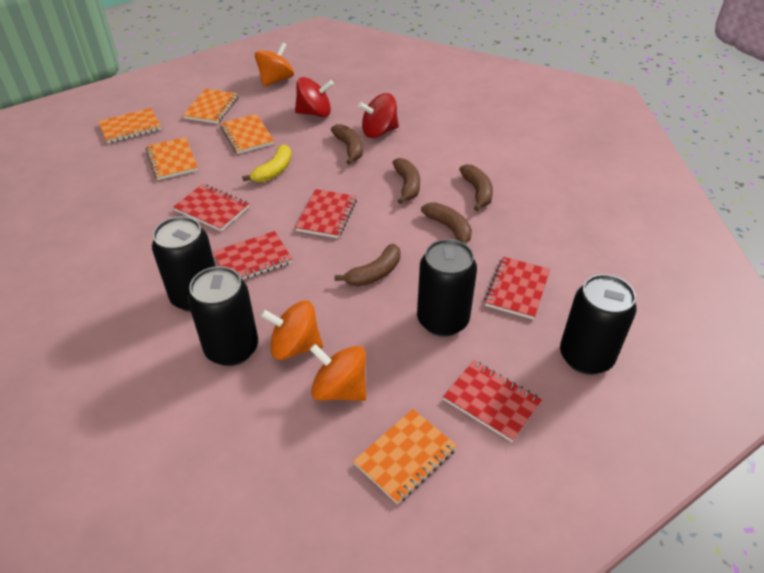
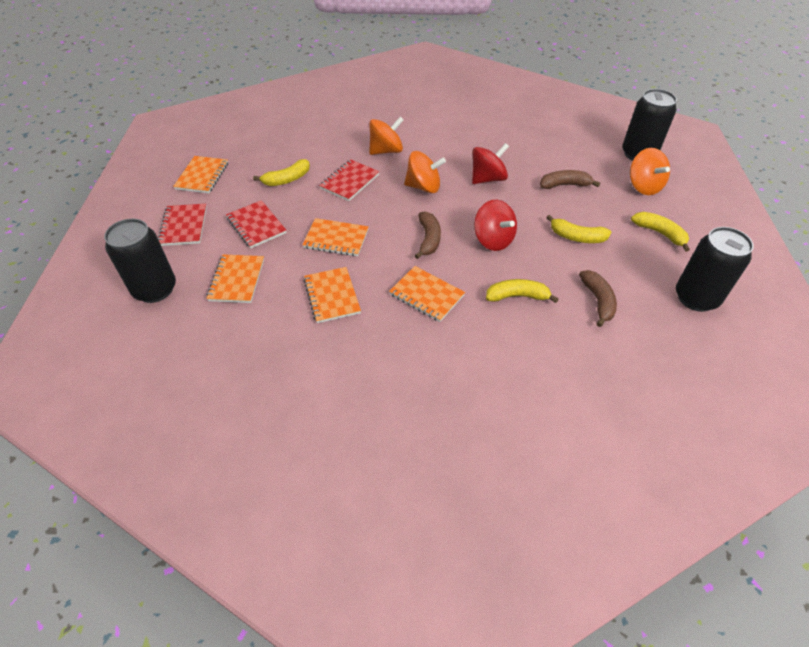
black can: [152,216,216,312] [188,266,258,366] [417,239,477,337] [560,274,637,375] = 4 -> [104,219,176,303] [622,89,677,161] [676,227,754,312] = 3
brown banana: [331,124,363,165] [335,244,400,287] [392,158,420,204] [421,202,472,245] [459,164,493,211] = 5 -> [414,211,441,259] [540,170,600,189] [579,270,617,327] = 3
red notebook: [173,184,249,231] [213,231,292,280] [295,189,357,238] [443,360,542,442] [484,257,550,320] = 5 -> [158,204,207,246] [226,200,287,248] [319,159,380,201] = 3
yellow banana: [242,144,291,182] = 1 -> [253,159,310,186] [486,279,559,303] [546,215,611,243] [631,212,690,252] = 4

